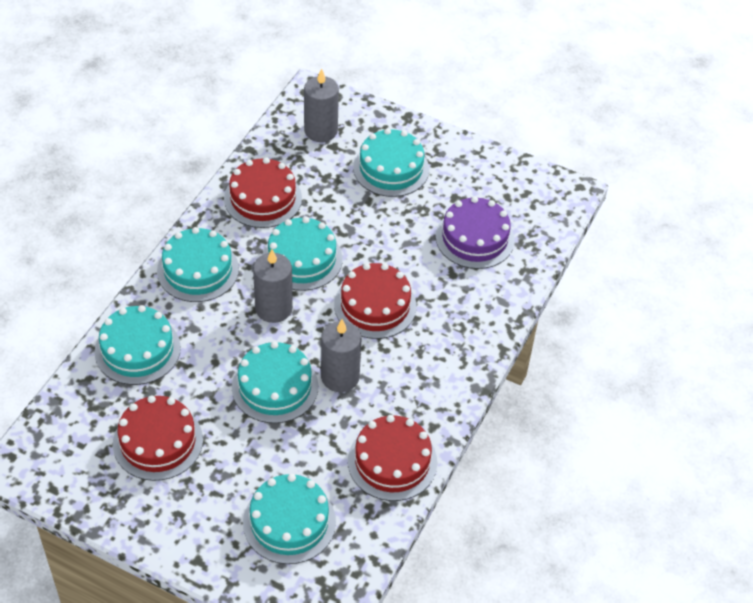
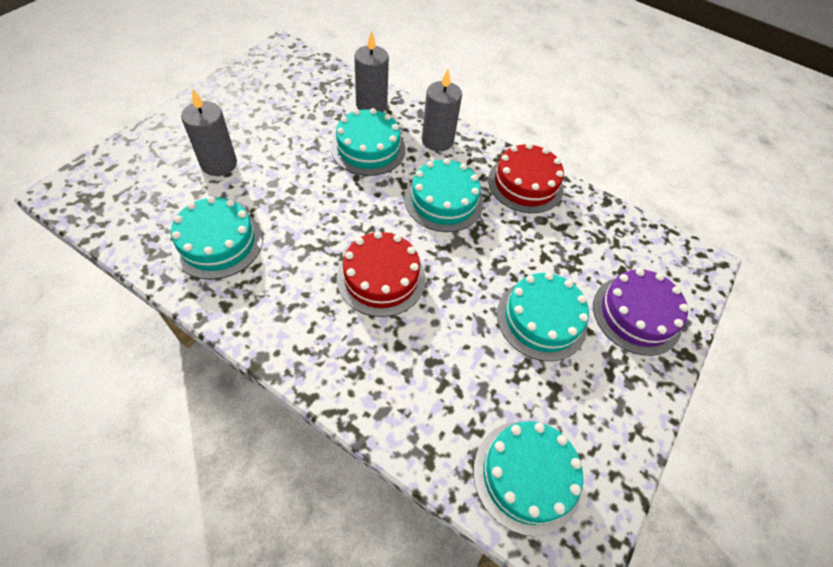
red cake: [113,395,203,481] [224,157,302,228] [334,263,417,339] [348,415,437,501] = 4 -> [337,231,425,317] [488,143,564,213] = 2
turquoise cake: [94,305,181,385] [157,227,239,302] [232,341,318,423] [243,474,336,564] [262,217,342,291] [353,128,429,197] = 6 -> [171,196,263,279] [331,108,405,176] [405,158,483,232] [473,421,583,536] [497,272,589,361] = 5

